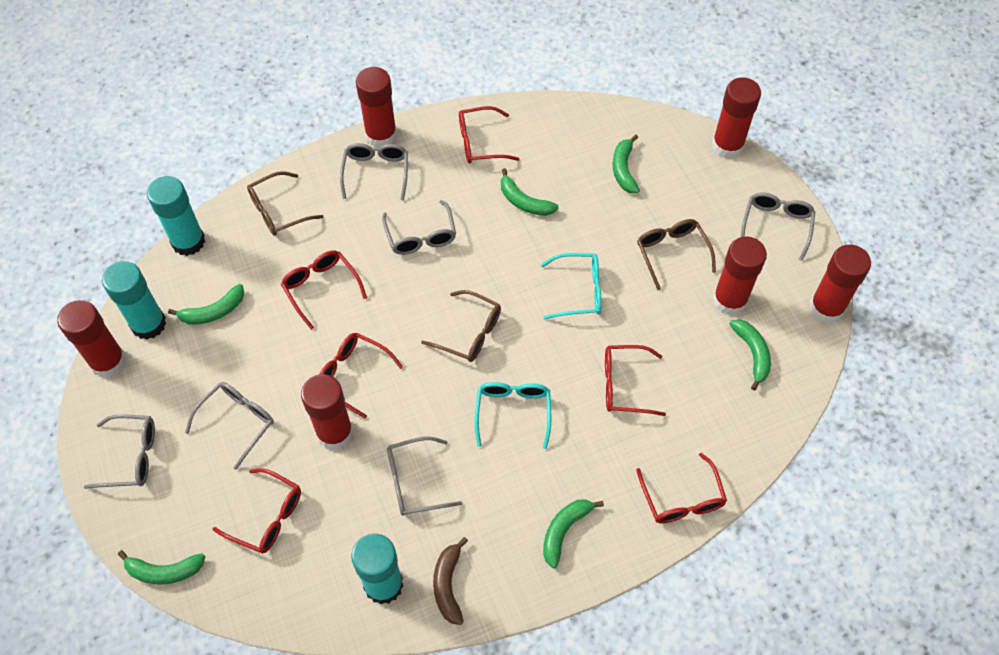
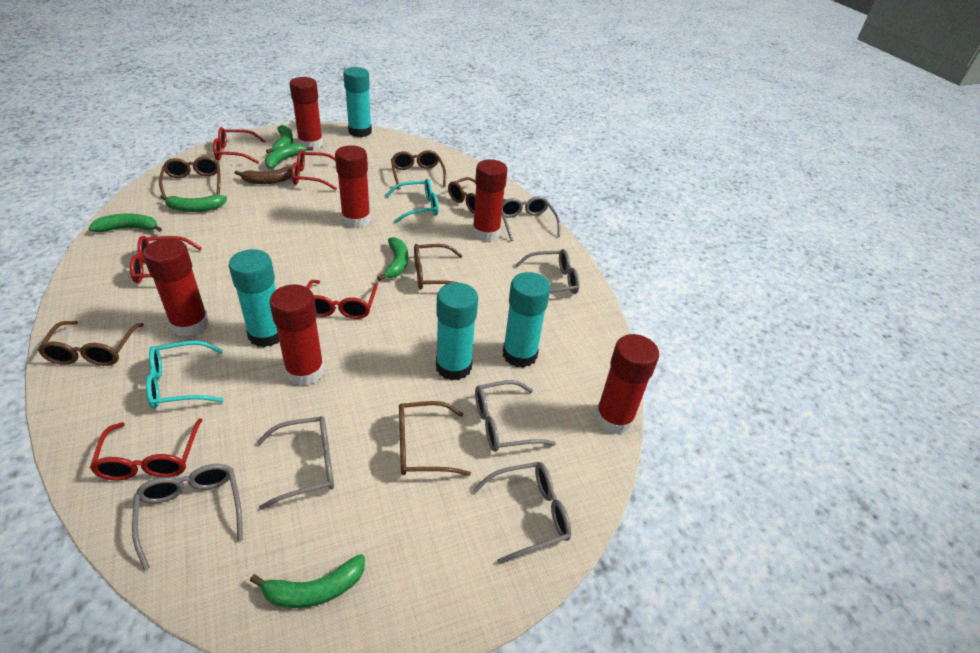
brown glasses: [247,171,324,236] [421,290,501,362] [637,219,716,290] = 3 -> [38,321,144,366] [159,157,221,196] [391,150,446,190] [399,401,471,476] [414,244,463,289] [448,177,506,214] = 6
red glasses: [213,469,301,554] [281,250,367,330] [319,333,403,418] [459,106,519,164] [605,345,666,416] [636,453,727,524] = 6 -> [90,418,202,480] [130,236,202,283] [213,127,265,164] [292,150,337,190] [307,280,378,319] = 5
turquoise glue stick: [102,261,166,339] [147,176,205,256] [351,534,403,605] = 3 -> [229,249,279,347] [343,67,372,137] [436,282,478,380] [503,272,551,368] = 4

